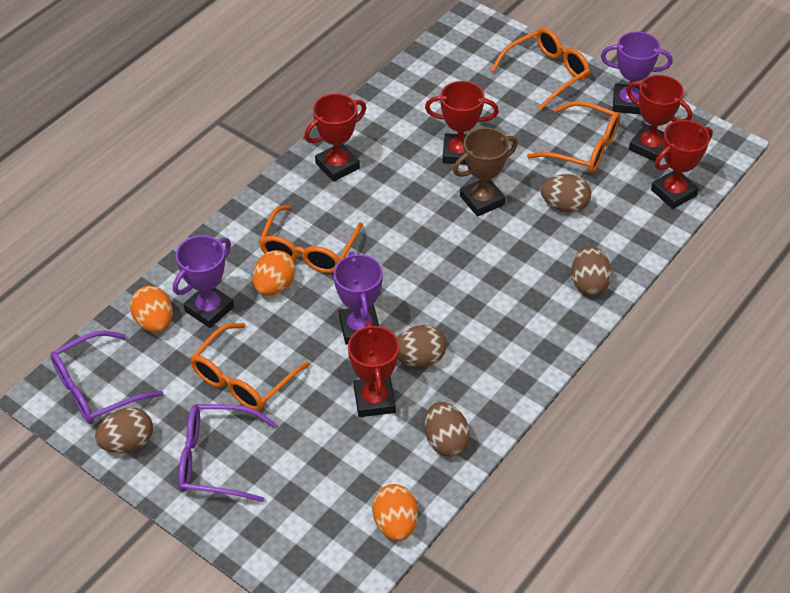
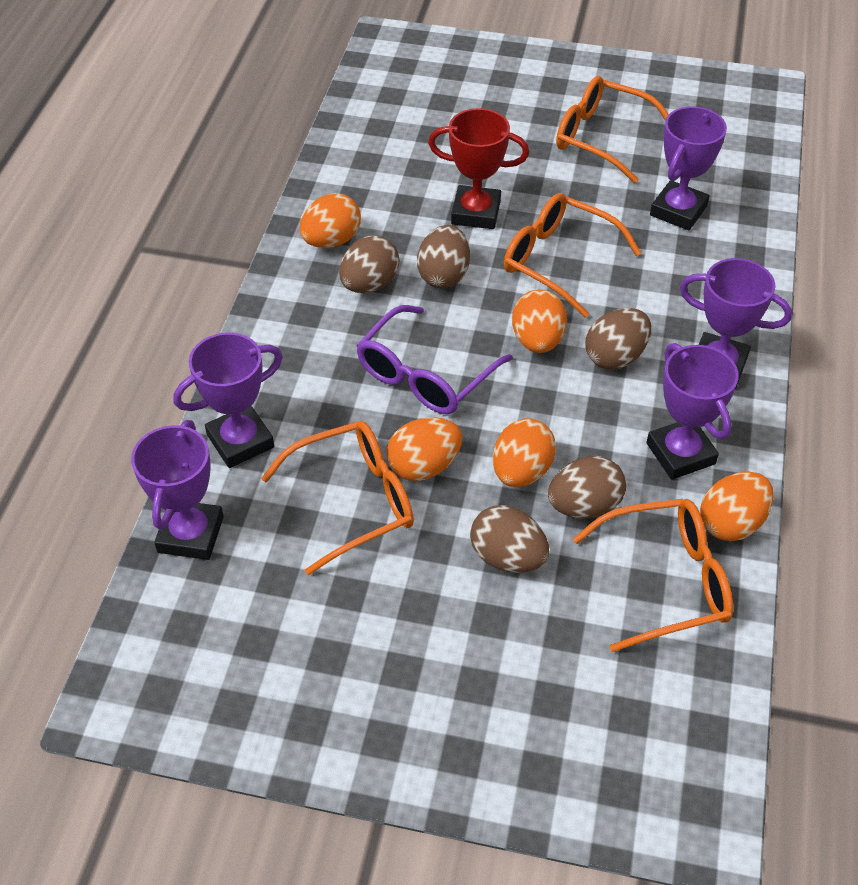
brown trophy: [453,128,518,217] = 1 -> none = 0
orange egg: [130,286,173,332] [253,250,296,296] [372,484,418,541] = 3 -> [300,193,361,248] [387,417,462,481] [493,418,556,487] [512,289,567,353] [700,472,774,541] = 5
purple glasses: [50,330,163,424] [178,404,276,502] = 2 -> [356,305,513,414] = 1
purple trophy: [173,235,234,328] [333,251,383,345] [601,31,672,115] = 3 -> [131,420,224,560] [173,333,283,468] [646,343,739,480] [650,107,727,230] [680,258,792,389] = 5
red trophy: [304,93,366,182] [348,322,399,417] [425,81,499,165] [626,75,692,162] [651,120,713,209] = 5 -> [428,108,529,229] = 1

